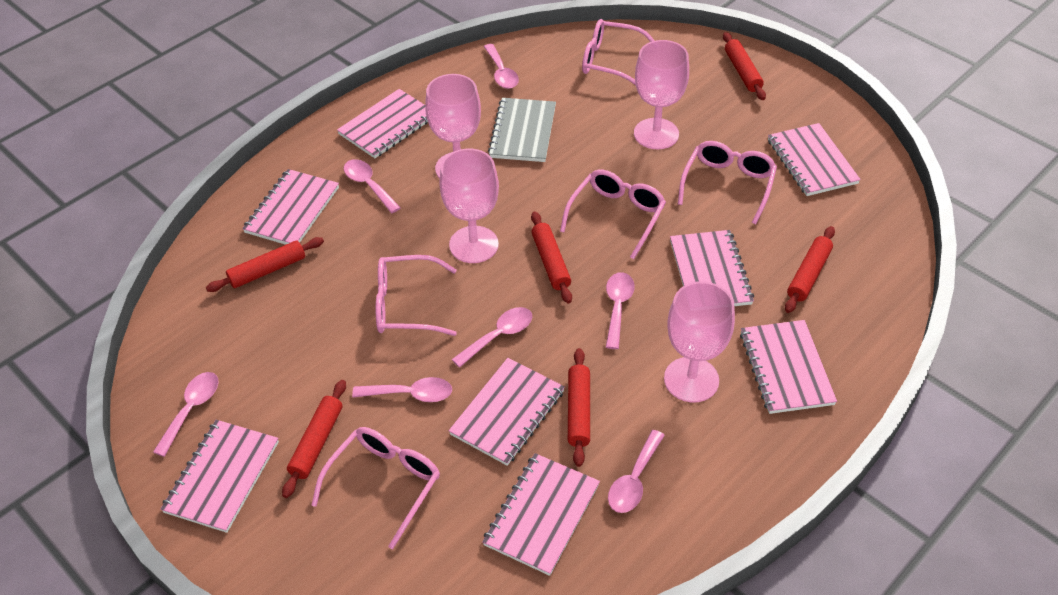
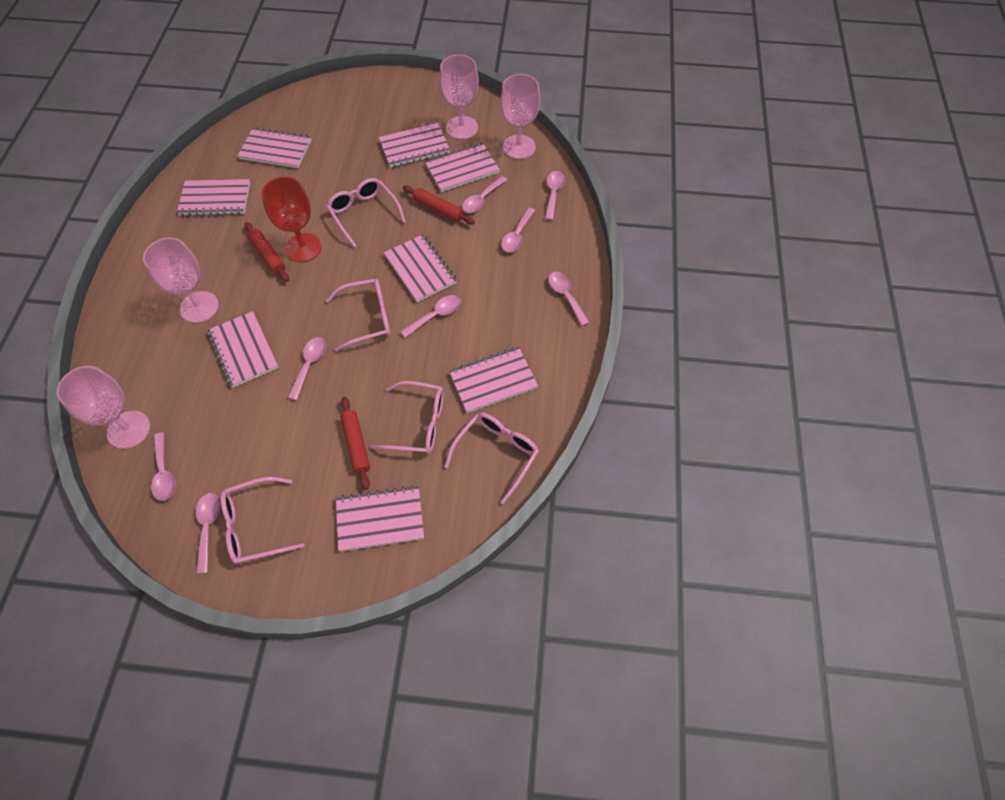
grey notebook: [488,98,556,162] = 1 -> none = 0
pink spoon: [153,372,219,457] [344,159,401,213] [352,377,452,402] [451,307,532,368] [484,44,519,89] [606,272,635,349] [608,430,665,513] = 7 -> [151,432,176,501] [195,493,220,574] [288,337,326,400] [400,295,461,338] [462,176,507,213] [501,207,535,252] [545,171,565,220] [548,272,590,326] = 8
red goblet: none = 0 -> [262,176,322,262] = 1
red rolling pin: [206,237,324,292] [282,380,346,498] [531,211,572,304] [568,348,590,467] [723,32,766,100] [785,226,835,313] = 6 -> [244,222,289,282] [340,397,370,490] [403,186,475,225] = 3

